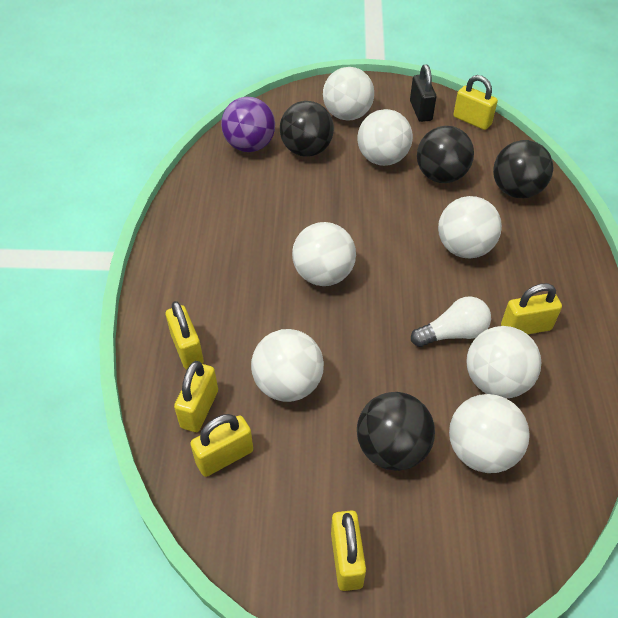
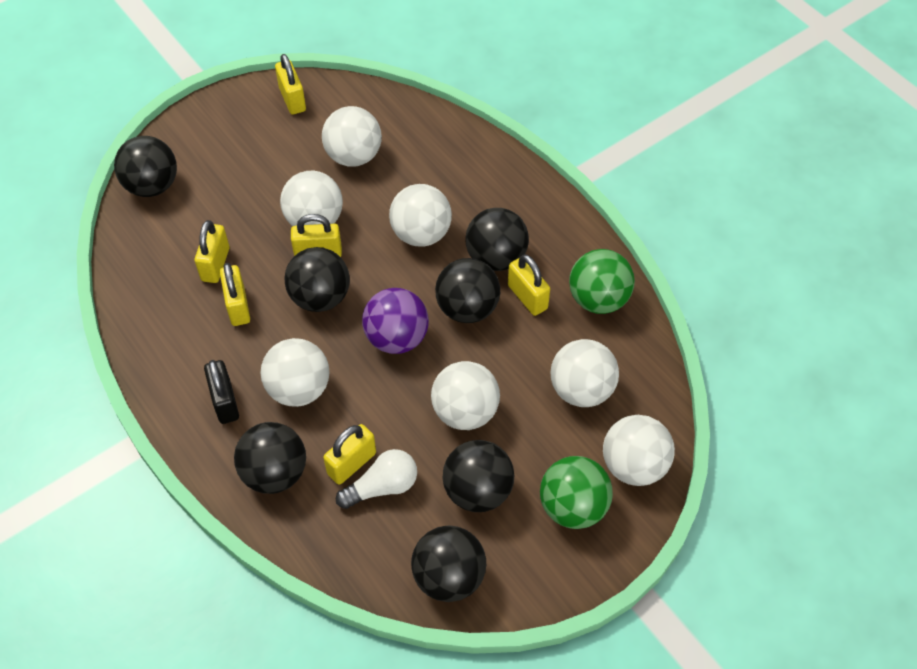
black ball: [280,101,334,157] [357,392,435,471] [417,126,474,183] [493,140,553,198] = 4 -> [114,136,177,197] [234,422,306,494] [285,247,350,312] [411,526,486,602] [435,258,500,323] [443,440,514,512] [465,208,529,271] = 7
green ball: none = 0 -> [540,456,613,529] [569,249,635,314] = 2

